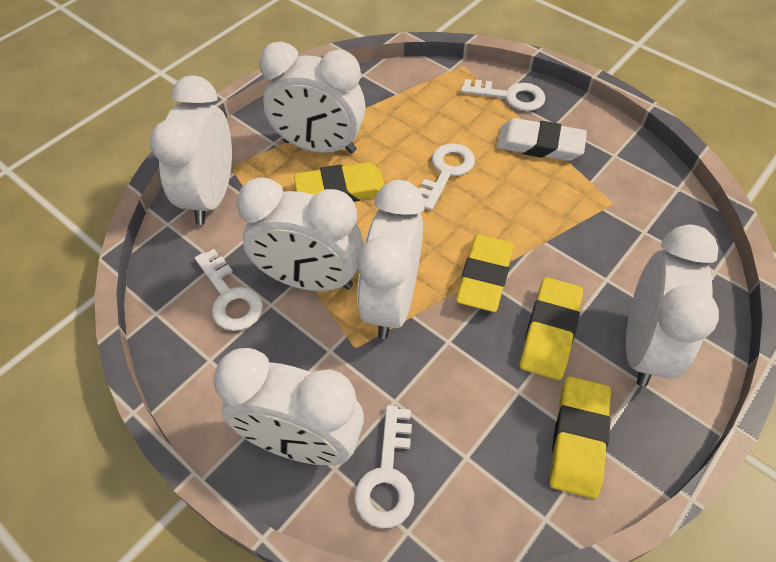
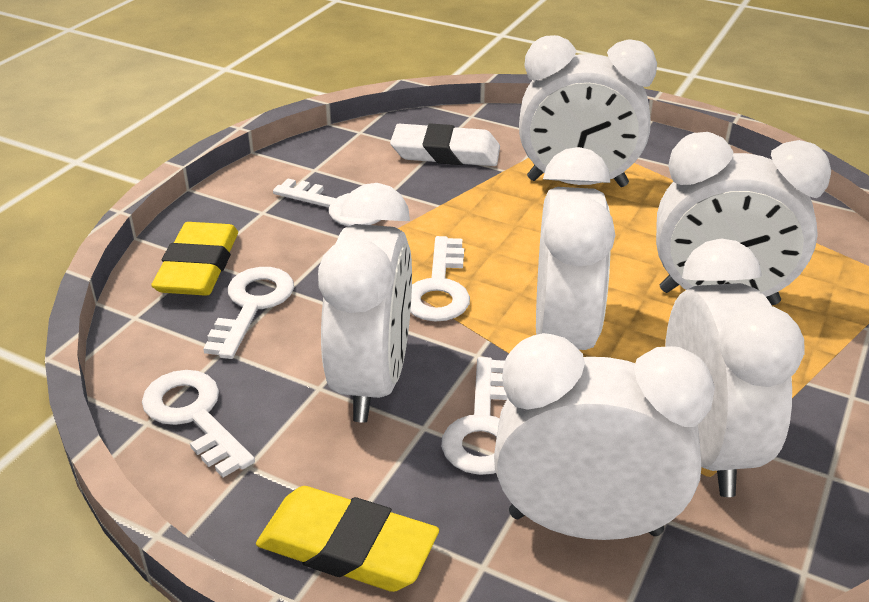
white key: [195,249,263,331] [354,405,414,529] [419,143,475,211] [461,79,545,111] = 4 -> [142,370,255,478] [203,267,294,359] [273,179,380,226] [410,236,470,322] [441,357,508,475] = 5
yellow eraser: [294,162,385,202] [456,234,514,312] [519,277,583,380] [550,376,611,499] = 4 -> [151,222,238,296] [256,486,439,592] = 2

